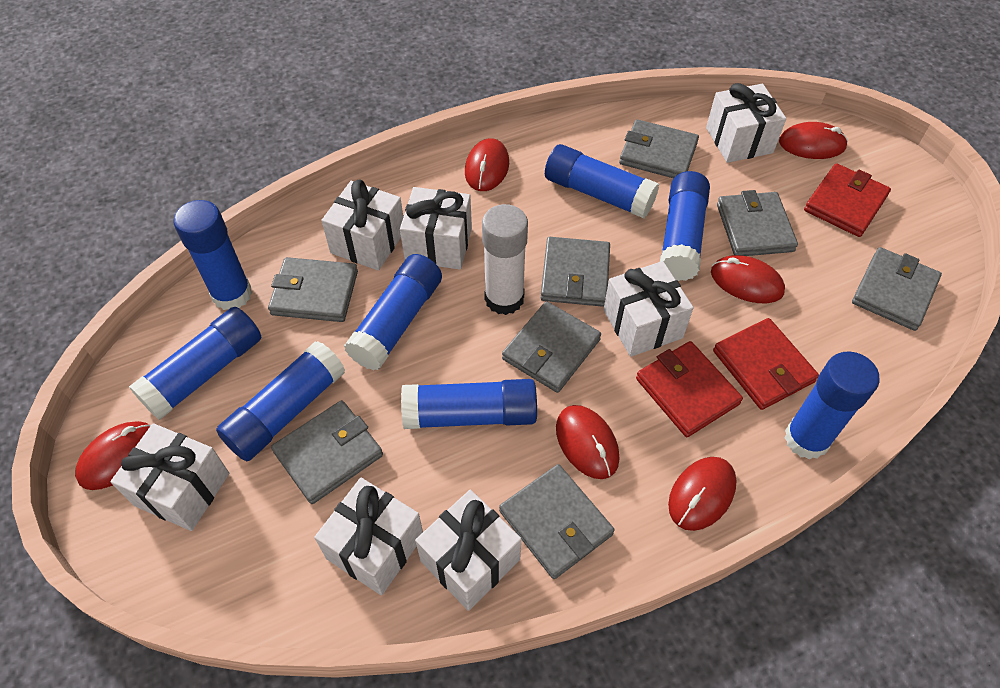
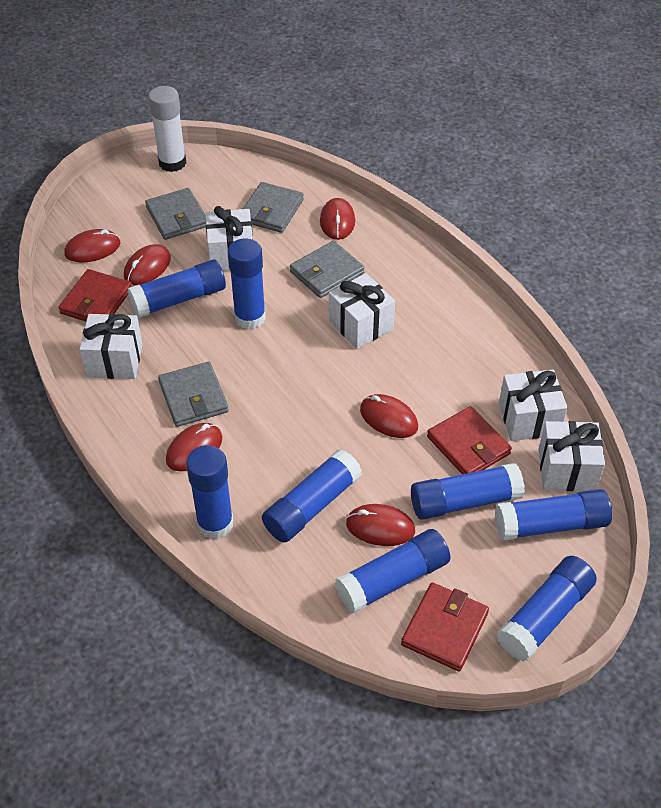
grey wallet: [268,257,358,322] [271,400,383,504] [499,464,615,579] [502,301,601,393] [541,237,610,307] [619,119,699,178] [717,190,798,256] [852,247,942,331] = 8 -> [145,188,206,240] [158,362,229,427] [243,182,304,233] [290,241,365,298] = 4
white gift: [110,423,229,531] [314,478,423,595] [321,179,403,271] [400,187,472,270] [415,490,521,611] [603,261,694,357] [706,83,786,163] = 7 -> [79,314,143,379] [205,206,253,271] [329,273,395,349] [499,370,568,441] [539,421,605,491] = 5

